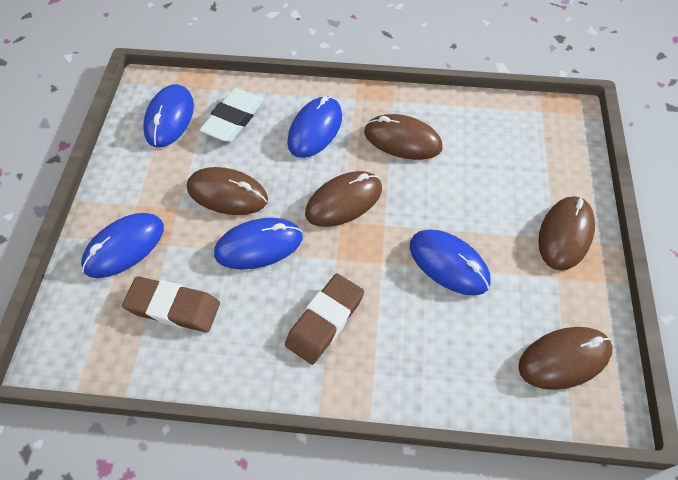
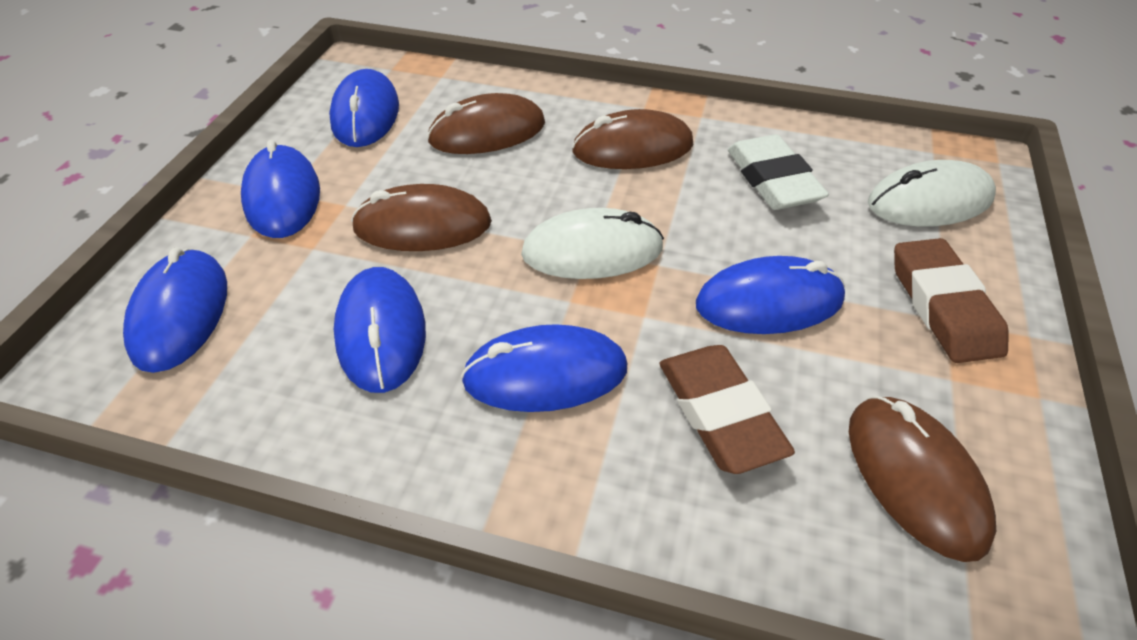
blue mouse: [81,213,164,278] [143,84,194,147] [214,218,303,270] [287,96,342,158] [410,230,491,296] = 5 -> [123,247,227,373] [241,140,320,238] [329,69,399,147] [334,267,426,393] [461,324,627,412] [696,256,845,334] = 6
brown mouse: [187,167,268,215] [305,171,382,227] [364,114,443,160] [518,327,613,390] [538,196,595,271] = 5 -> [351,184,492,251] [427,93,545,154] [572,109,693,169] [849,395,996,562] = 4
white mouse: none = 0 -> [521,208,664,279] [868,160,996,227] = 2

